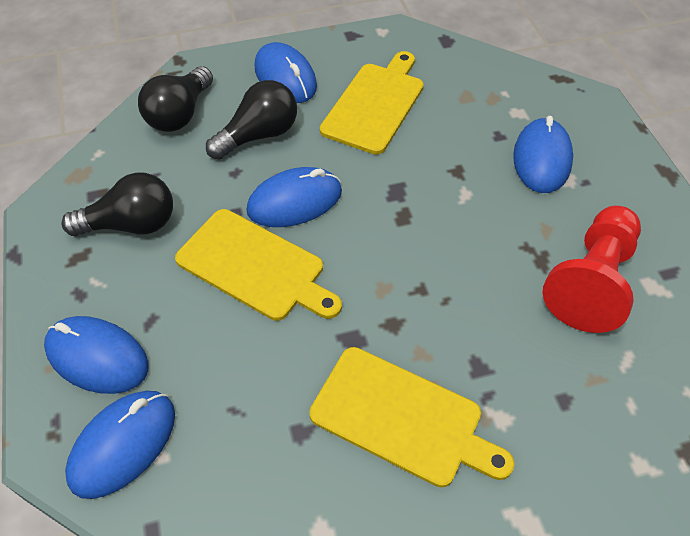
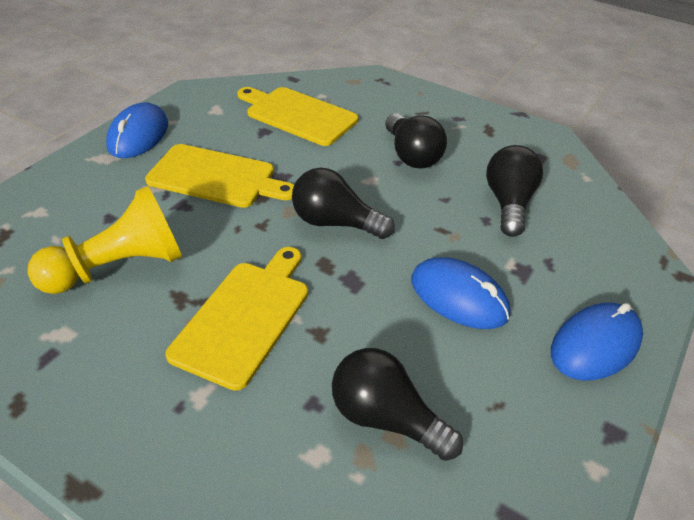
black light bulb: [61,172,173,236] [138,66,213,132] [206,80,297,160] = 3 -> [292,168,395,239] [332,348,463,461] [385,113,447,168] [486,145,543,237] = 4
blue mouse: [44,316,149,394] [65,391,175,499] [247,167,342,227] [255,42,317,103] [513,116,573,193] = 5 -> [106,102,168,158] [411,257,510,329] [551,303,643,381] = 3
red pawn: [543,206,641,333] = 1 -> none = 0
yellow pawn: none = 0 -> [27,186,182,294] = 1

